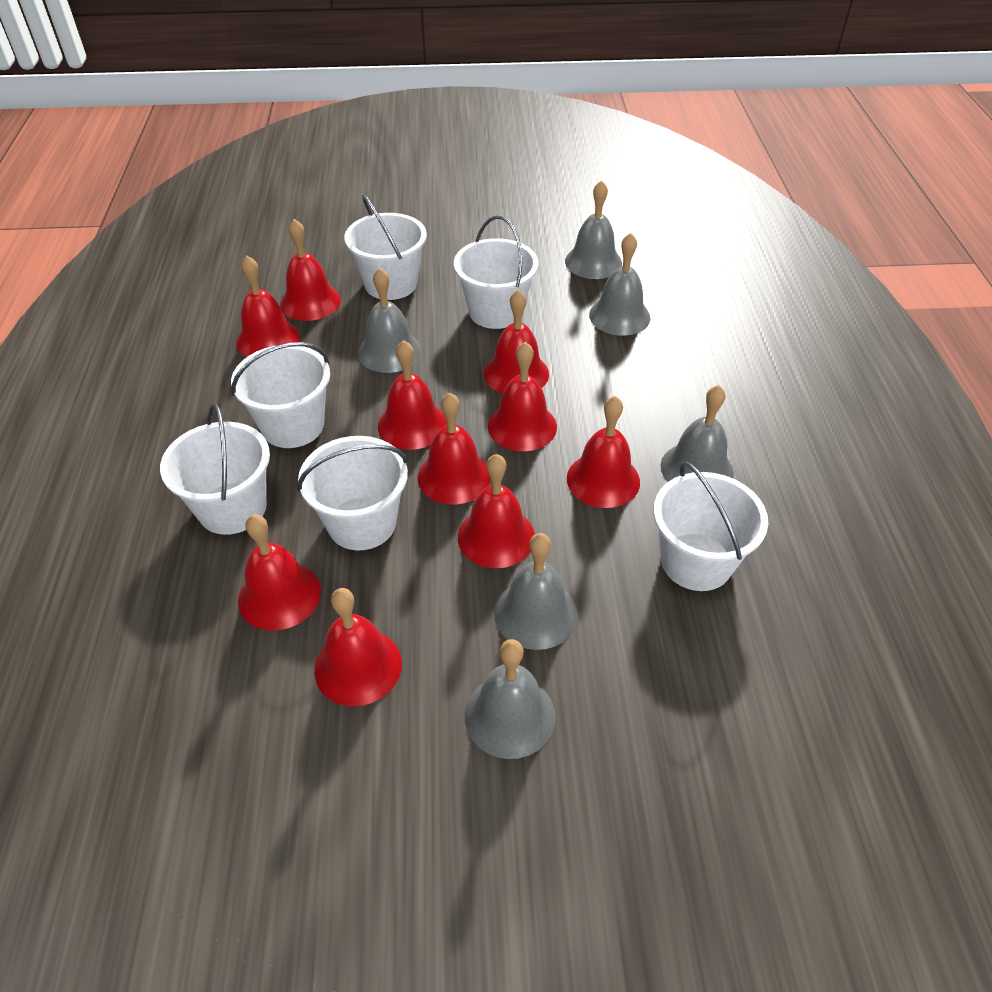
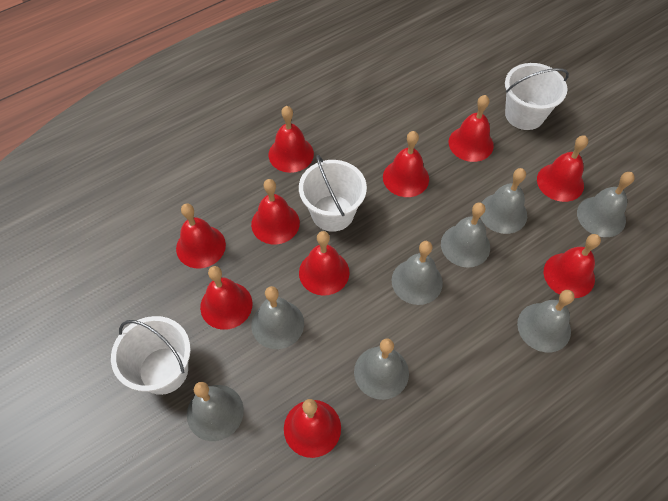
grey bell: [358,268,422,373] [465,639,555,759] [494,533,578,650] [565,180,622,279] [589,233,650,336] [661,385,734,482] = 6 -> [187,382,244,441] [251,286,304,349] [354,339,409,400] [392,241,443,305] [441,202,490,268] [480,168,527,234] [517,290,574,352] [577,172,635,237] = 8
white bucket: [160,404,270,535] [231,342,330,448] [297,436,408,550] [344,195,427,300] [454,216,539,329] [653,461,768,591] = 6 -> [111,316,191,395] [299,155,367,232] [505,63,569,130] = 3

